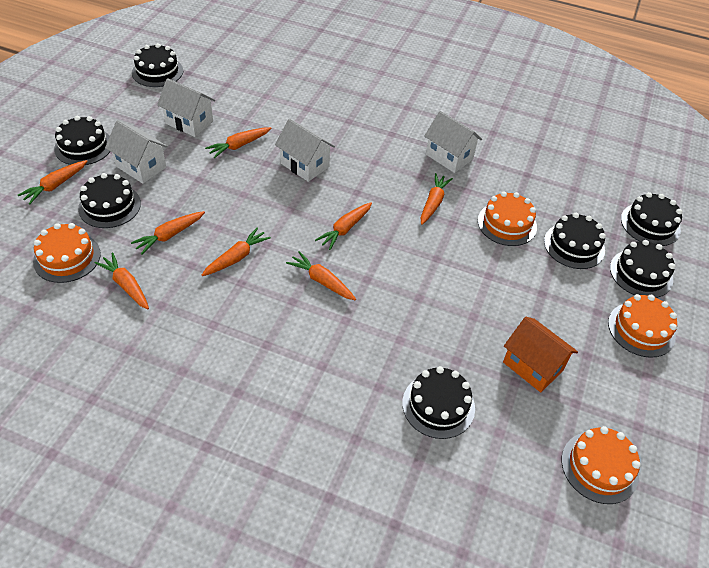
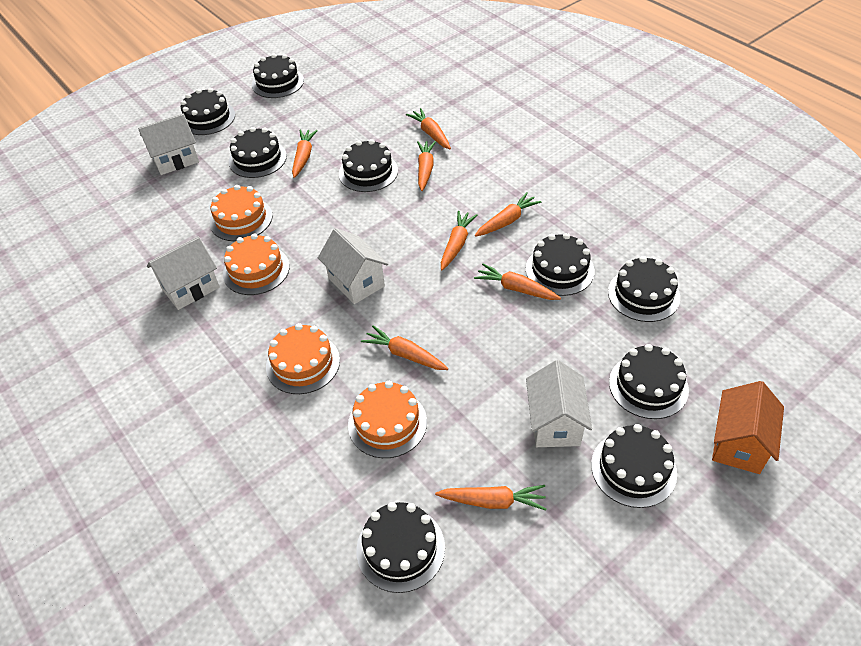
black cake: [54,116,110,165] [78,173,141,228] [132,43,183,87] [402,366,475,439] [544,213,606,269] [610,240,675,298] [621,192,683,246] = 7 -> [180,88,235,135] [229,127,287,178] [252,54,304,98] [339,139,398,192] [356,502,445,593] [526,233,595,296] [591,424,677,508] [608,256,680,322] [609,344,689,419] = 9

